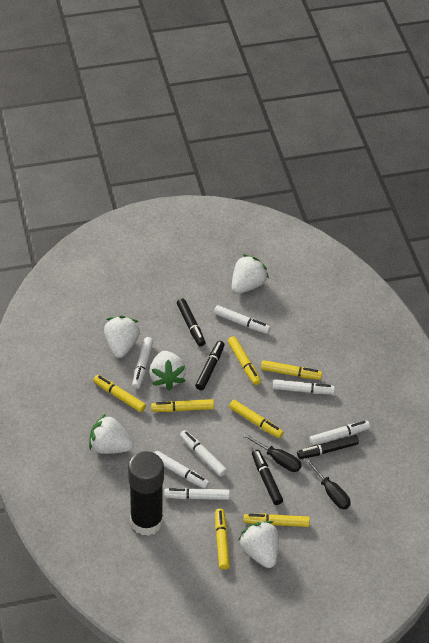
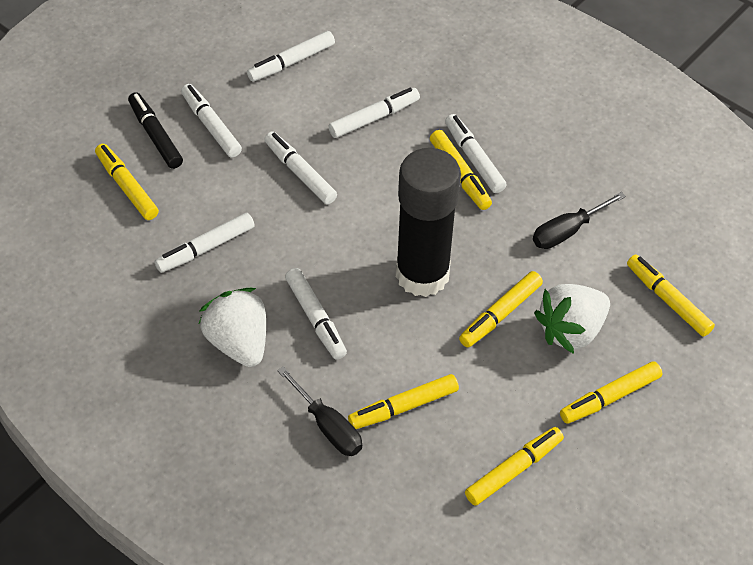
black marker: [177,298,205,347] [195,341,225,390] [252,450,283,505] [297,435,359,459] = 4 -> [128,92,183,169] = 1
white strawberry: [89,414,134,454] [104,316,140,358] [149,351,186,390] [232,254,269,294] [238,521,279,568] = 5 -> [199,288,266,367] [534,284,610,354] = 2

